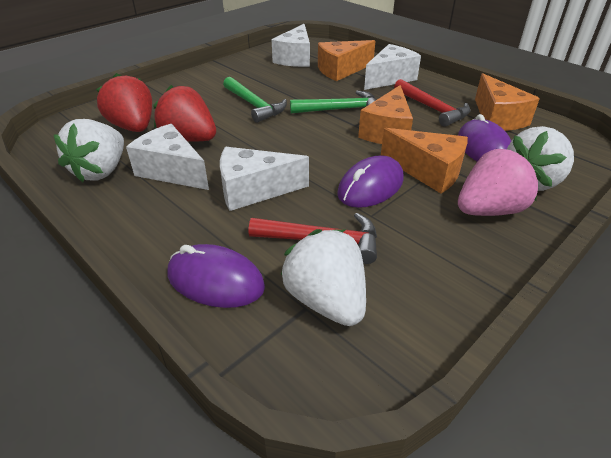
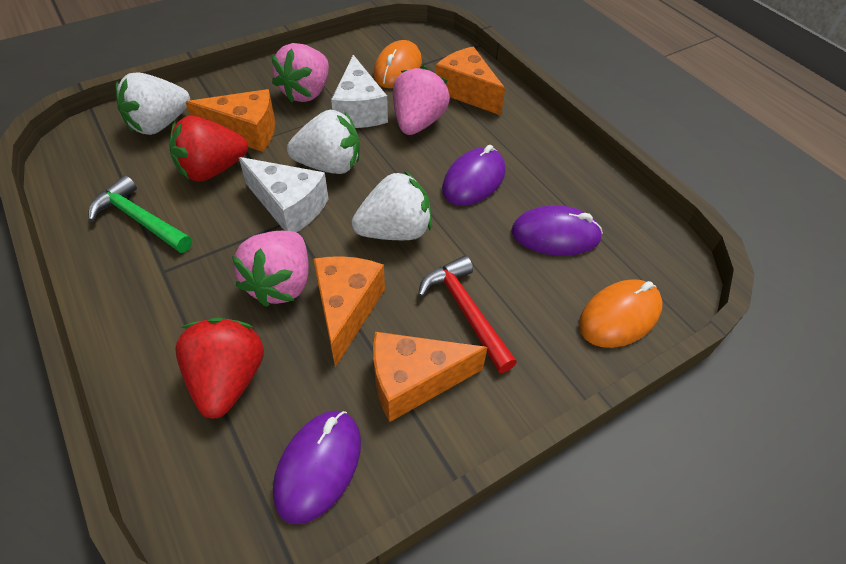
green hammer: [223,77,287,123] [290,90,376,113] = 2 -> [88,175,192,253] = 1
orange mouse: none = 0 -> [374,40,422,88] [579,279,663,348] = 2
pink strawberry: [458,149,541,216] = 1 -> [232,231,309,307] [272,43,329,103] [393,66,450,135] = 3
red hammer: [249,213,377,264] [394,79,470,127] = 2 -> [418,256,517,373] = 1
white cheese: [126,124,209,190] [220,147,309,211] [272,24,310,67] [364,44,421,90] = 4 -> [239,157,329,232] [331,55,388,128] = 2

